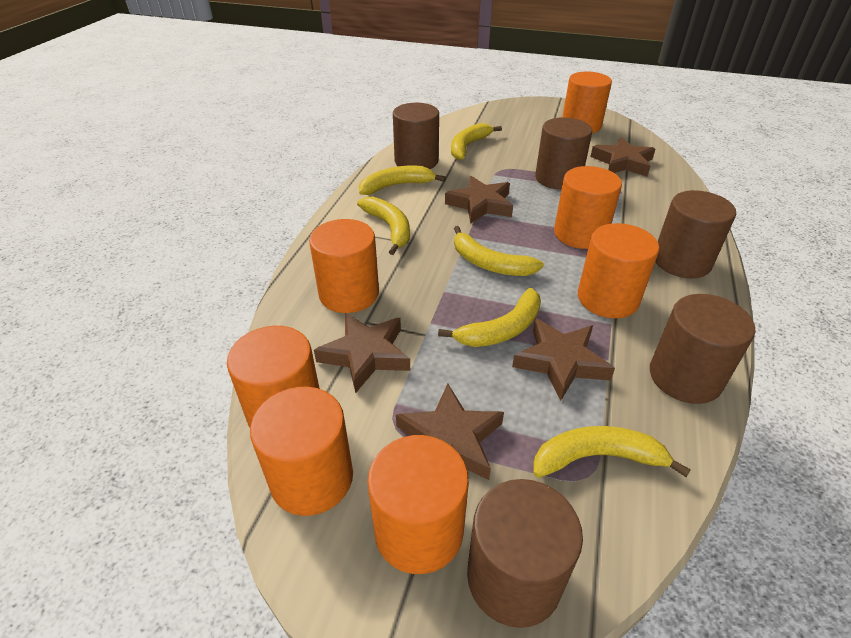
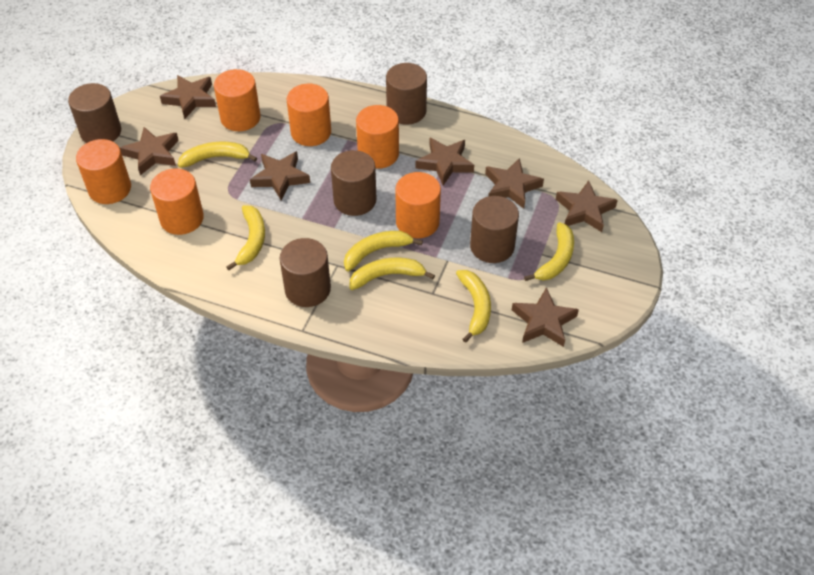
brown star: [314,313,410,393] [396,384,504,480] [445,176,513,224] [512,318,615,401] [590,137,655,177] = 5 -> [120,127,179,175] [160,75,216,119] [250,151,310,200] [416,138,474,185] [485,158,544,209] [512,287,579,347] [556,180,618,232] = 7
orange cylinder: [227,326,320,428] [250,387,353,516] [309,219,379,313] [367,435,469,574] [554,166,622,249] [563,71,612,133] [578,223,659,318] = 7 -> [76,139,131,204] [150,168,204,235] [214,69,261,131] [287,84,331,146] [356,105,399,169] [396,172,441,238] = 6

